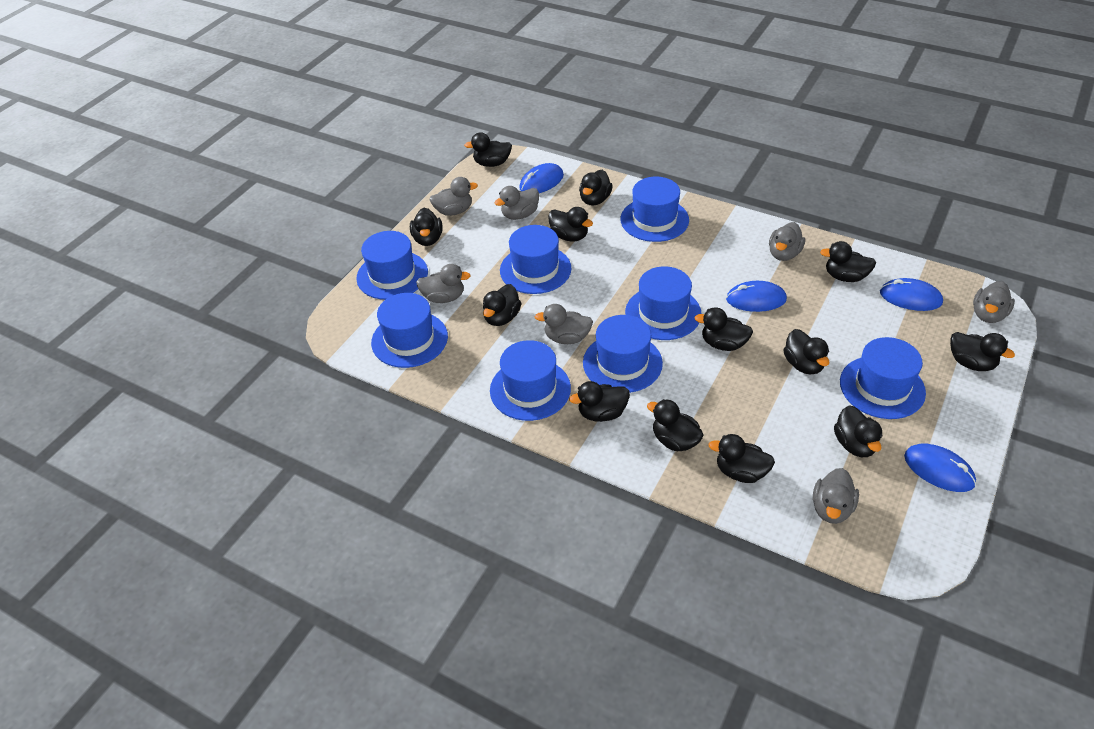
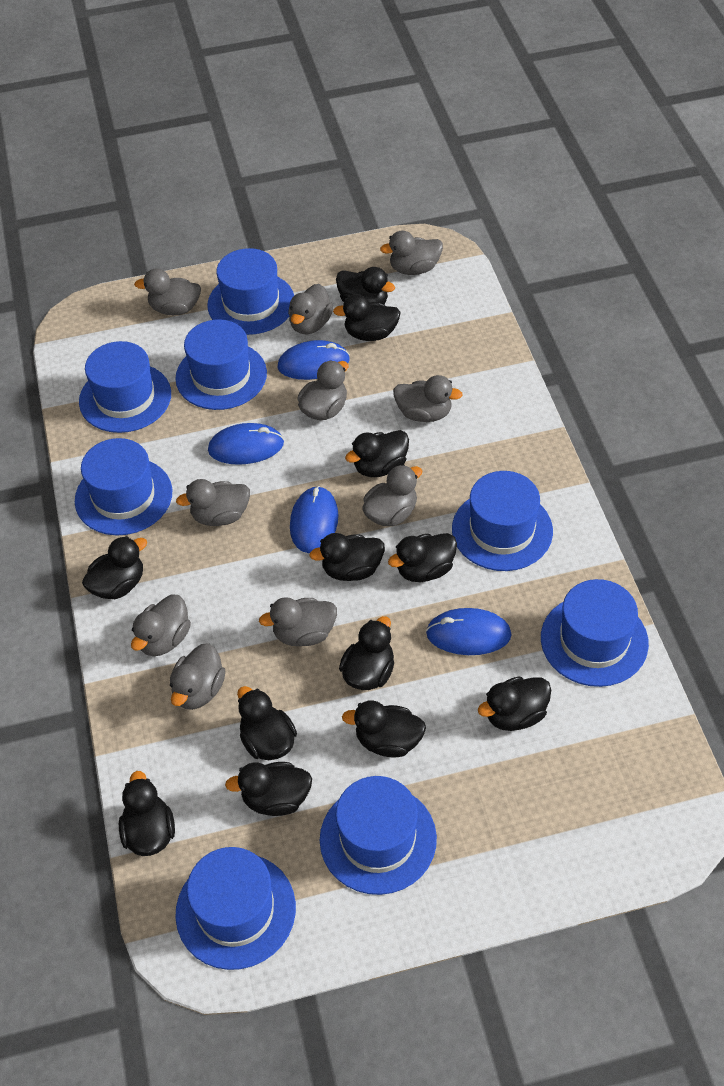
black duck: [410,208,442,246] [464,132,512,167] [483,284,521,326] [548,207,593,241] [569,381,630,422] [579,170,613,206] [647,399,704,451] [694,307,753,351] [708,434,775,483] [783,329,830,374] [820,241,876,282] [834,405,883,457] [950,332,1015,371] = 13 -> [82,536,147,599] [119,771,175,856] [225,762,312,816] [237,686,297,760] [309,533,385,581] [333,294,401,341] [336,267,395,304] [339,616,394,690] [342,700,426,757] [345,430,409,477] [388,533,457,582] [478,676,551,731] = 12
grey duck: [416,264,471,303] [429,177,478,216] [494,186,539,220] [535,304,593,344] [769,222,805,261] [813,468,859,524] [973,281,1015,323] = 7 -> [131,595,191,656] [134,268,201,315] [170,643,226,710] [176,479,250,526] [259,597,337,646] [288,284,333,334] [297,360,348,420] [362,465,422,526] [380,230,443,275] [393,375,463,422] = 10

